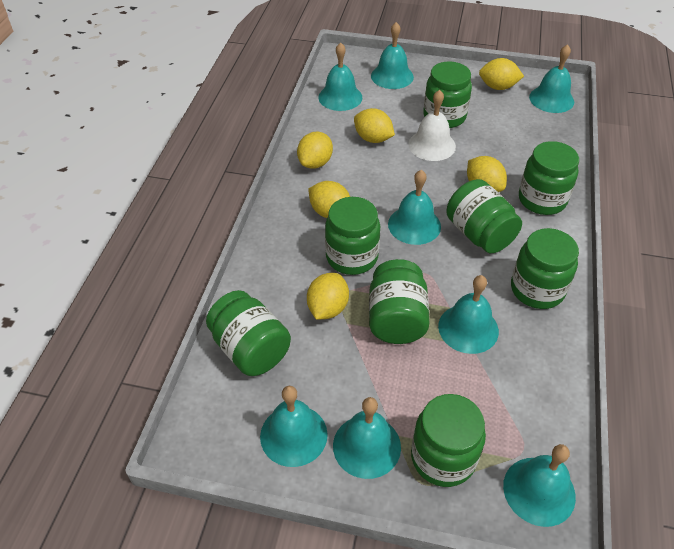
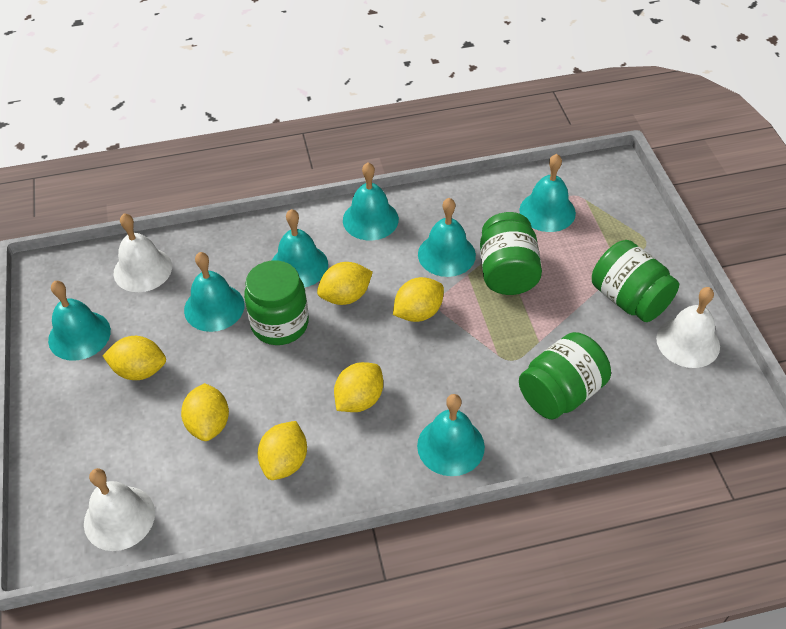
green jar: [206,290,291,376] [325,197,380,275] [369,259,430,344] [411,394,486,487] [423,61,472,128] [446,179,522,253] [511,228,579,309] [519,141,579,215] = 8 -> [244,261,309,345] [480,212,542,295] [519,332,611,420] [592,240,679,322] = 4
turquoise bell: [260,386,328,467] [318,42,362,111] [333,397,401,479] [371,22,414,89] [388,170,441,245] [438,275,499,354] [503,444,576,527] [529,44,574,113] = 8 -> [48,281,111,361] [184,252,244,332] [272,209,328,288] [343,162,399,240] [417,394,485,476] [418,198,476,277] [519,154,576,232] = 7
white bell: [408,90,456,161] = 1 -> [84,468,155,551] [113,213,172,292] [656,287,720,368] = 3

